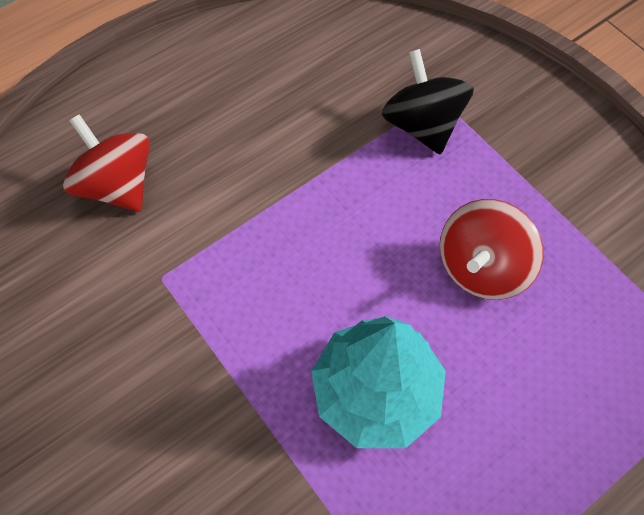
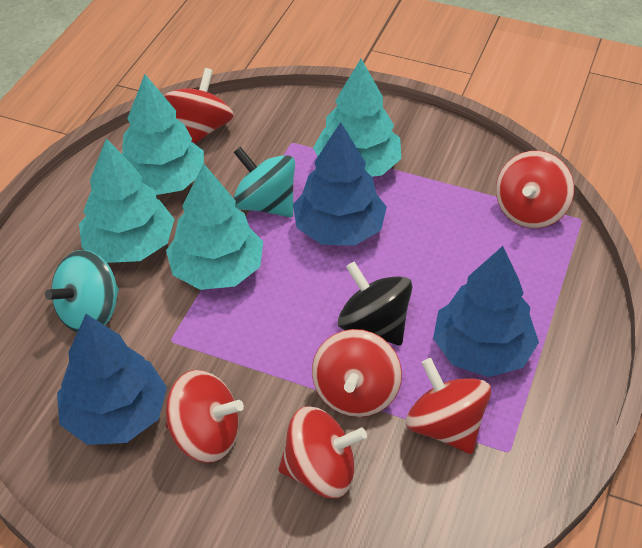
blue tree: none = 0 -> [57,314,167,445] [293,122,387,246] [433,246,539,377] = 3
red spinning top: [63,114,150,212] [440,199,543,300] = 2 -> [164,68,234,144] [166,370,244,463] [279,406,367,498] [312,329,402,417] [406,358,491,454] [496,150,574,228] = 6
turquoise spinning top: none = 0 -> [45,250,119,333] [234,147,295,217] = 2
turquoise tree: [311,316,446,448] = 1 -> [79,139,175,263] [122,74,204,195] [166,164,263,290] [313,59,401,177] = 4

